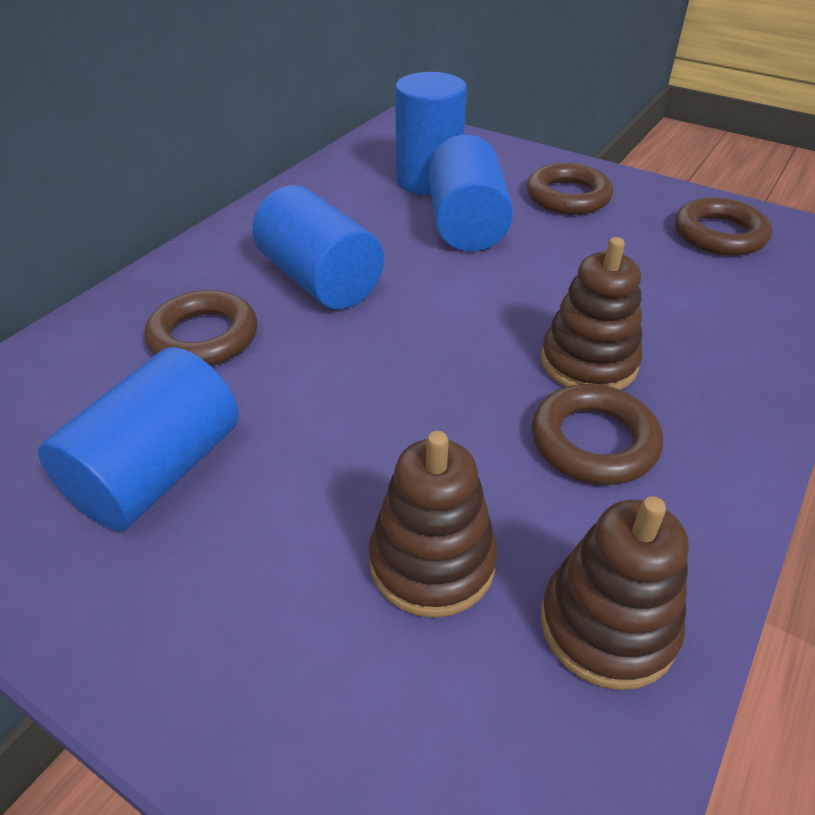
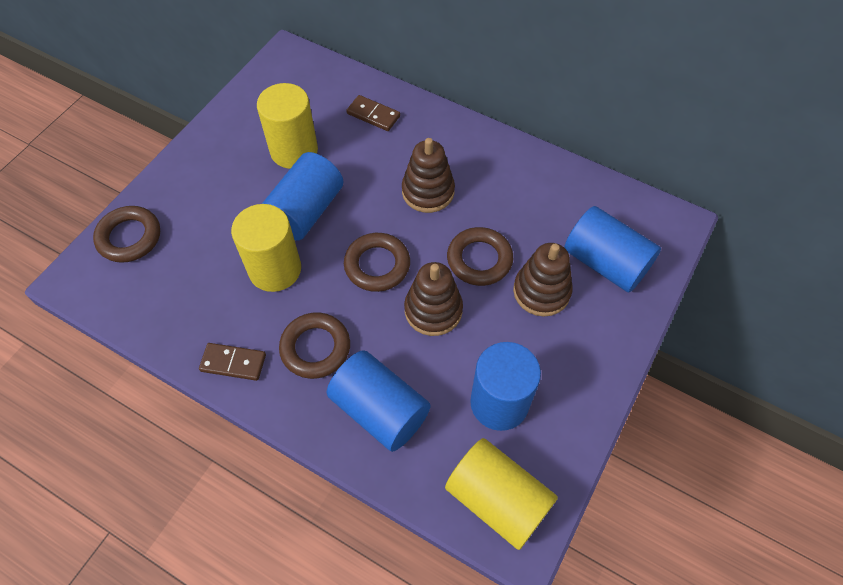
brown domino: none = 0 -> [199,343,266,381] [346,95,400,131] = 2
yellow cylinder: none = 0 -> [231,204,301,292] [257,83,318,169] [445,438,558,550] = 3

